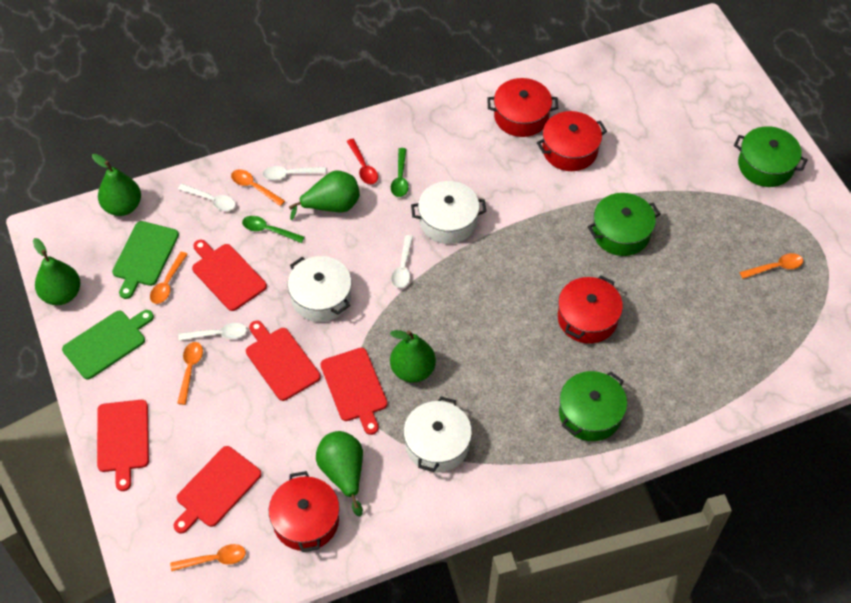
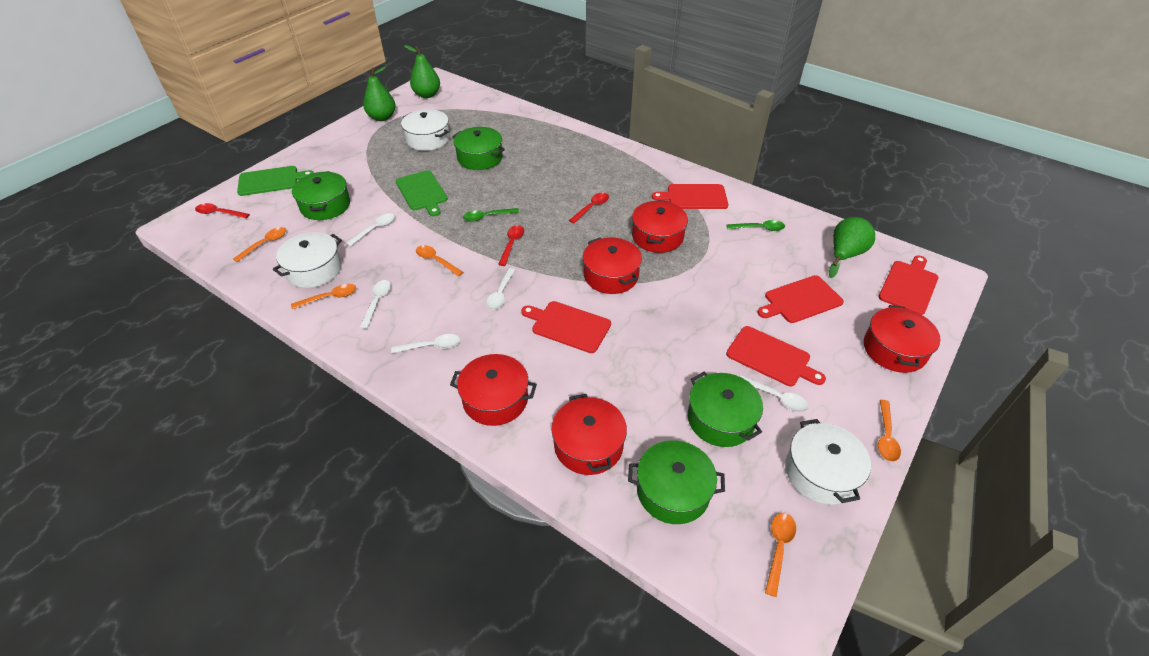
green pear: [33,238,80,305] [92,154,141,216] [289,170,360,220] [316,431,363,516] [390,330,436,383] = 5 -> [363,67,395,121] [404,45,440,98] [829,217,875,278] = 3
green pot: [559,371,627,441] [588,193,660,256] [734,126,807,187] = 3 -> [292,171,350,220] [452,127,505,170] [628,440,725,524] [688,372,763,447] = 4
red pot: [269,471,340,552] [487,78,558,137] [537,111,607,171] [558,275,623,344] = 4 -> [450,354,537,426] [551,394,627,475] [583,238,642,294] [632,200,688,253] [864,305,941,373] = 5
red spoon: [347,139,378,184] = 1 -> [195,203,250,219] [498,225,524,266] [569,193,609,223] = 3
white spoon: [178,184,236,211] [178,323,247,341] [263,166,326,180] [391,235,413,288] = 4 -> [346,213,395,246] [360,280,391,329] [391,334,460,353] [486,268,515,310] [739,375,809,412] = 5

